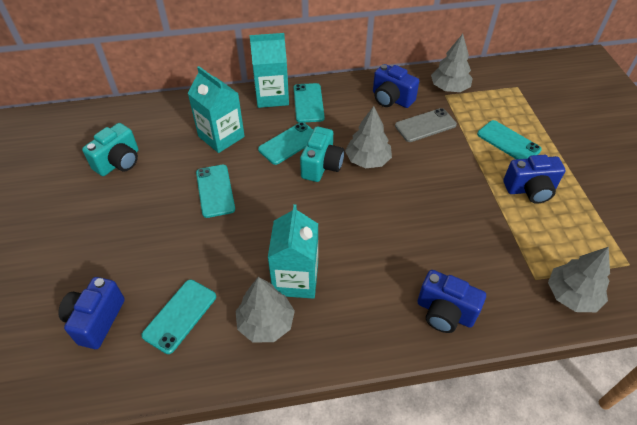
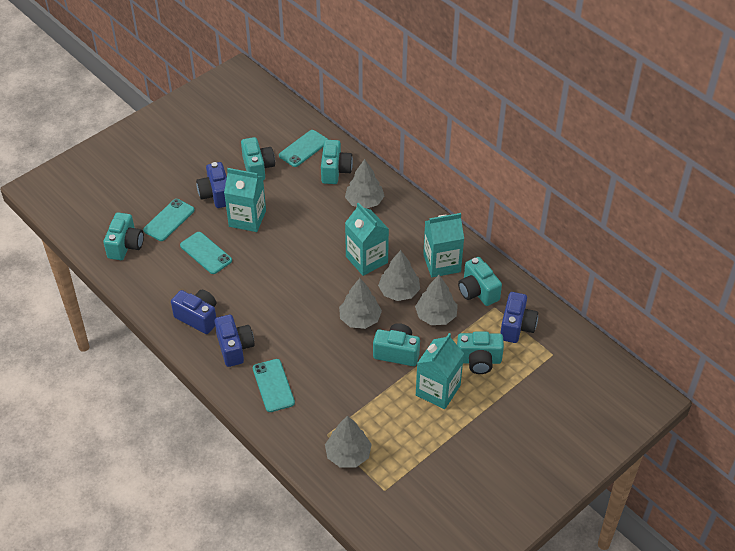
grey phone: [395,108,457,142] = 1 -> none = 0
grey tree: [236,277,295,342] [345,106,392,169] [431,34,473,92] [548,247,610,312] = 4 -> [325,416,372,467] [339,278,382,329] [345,159,384,208] [378,250,420,301] [415,275,458,325] = 5
turquoise camera: [82,123,138,176] [300,127,345,182] = 2 -> [103,212,144,260] [241,137,275,180] [321,140,353,184] [373,323,420,366] [457,332,504,374] [458,257,502,306] = 6
turquoise carton: [188,66,245,153] [250,33,289,108] [268,204,318,299] = 3 -> [224,168,266,232] [345,202,389,276] [416,333,464,409] [423,213,464,277] = 4
turquoise phone: [141,280,216,354] [196,165,235,218] [258,122,313,165] [294,83,325,123] [477,120,542,159] = 5 -> [143,199,195,241] [180,232,232,274] [253,359,295,412] [279,130,328,167] = 4

